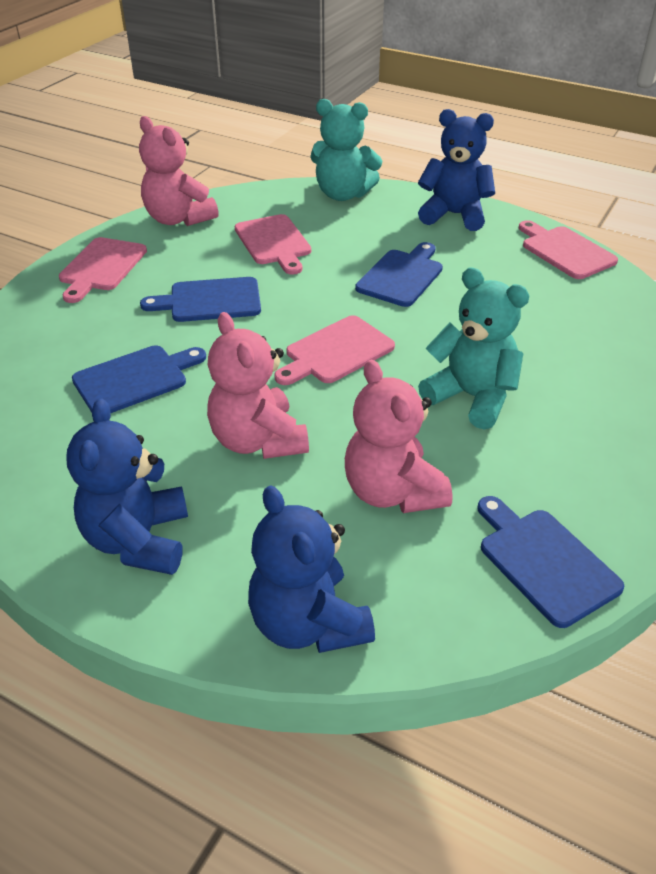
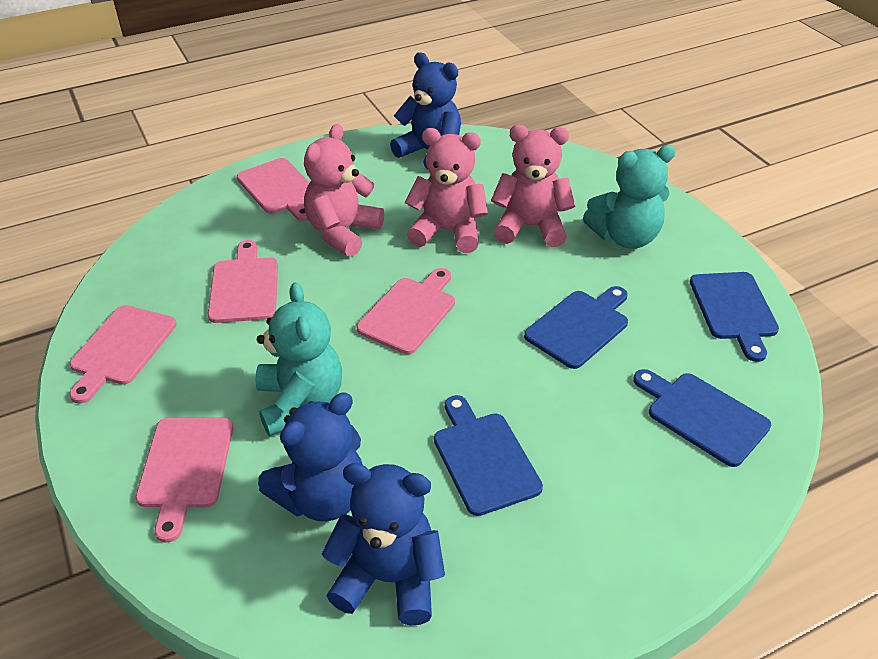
pink cutting board: [59,237,147,303] [235,214,311,275] [274,315,395,385] [519,220,618,279] = 4 -> [69,305,176,404] [135,417,233,542] [208,240,278,323] [237,158,310,221] [357,268,455,354] = 5

